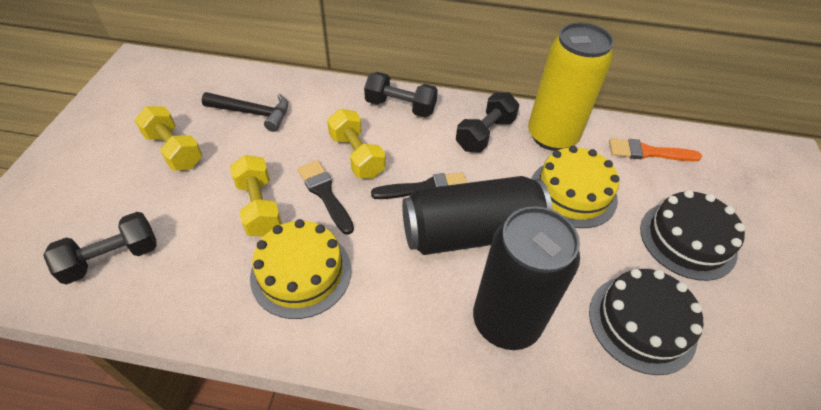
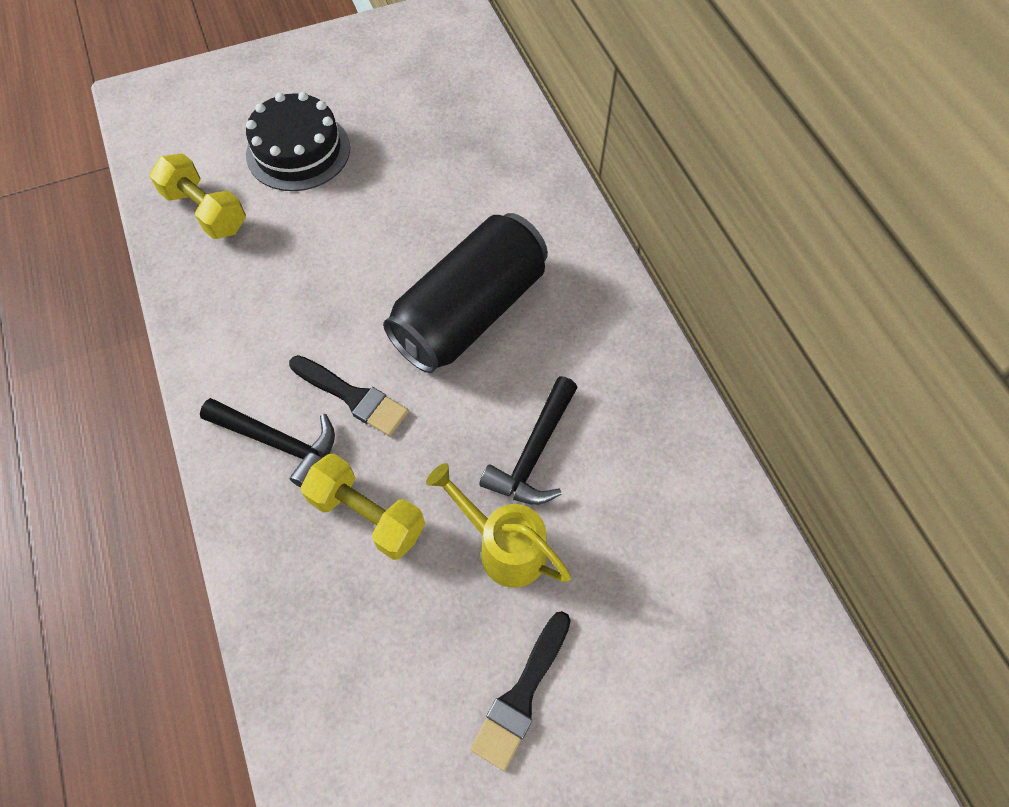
black cake: [589,269,703,375] [640,190,745,281] = 2 -> [246,92,350,191] = 1
black can: [402,176,553,255] [473,206,580,350] = 2 -> [383,213,548,373] = 1
black dumbbell: [43,212,157,284] [364,72,438,117] [456,92,520,153] = 3 -> none = 0
black hammer: [202,92,288,132] = 1 -> [200,398,335,487] [479,377,578,505] = 2
orange brush: [609,138,702,162] = 1 -> none = 0
yellow cake: [250,219,351,319] [531,146,619,228] = 2 -> none = 0
yellow can: [528,22,614,151] = 1 -> none = 0
yellow dumbbell: [134,106,202,171] [230,155,282,237] [327,109,386,178] = 3 -> [149,153,246,239] [300,454,425,560] = 2
yellow watering can: none = 0 -> [426,463,571,588] = 1

